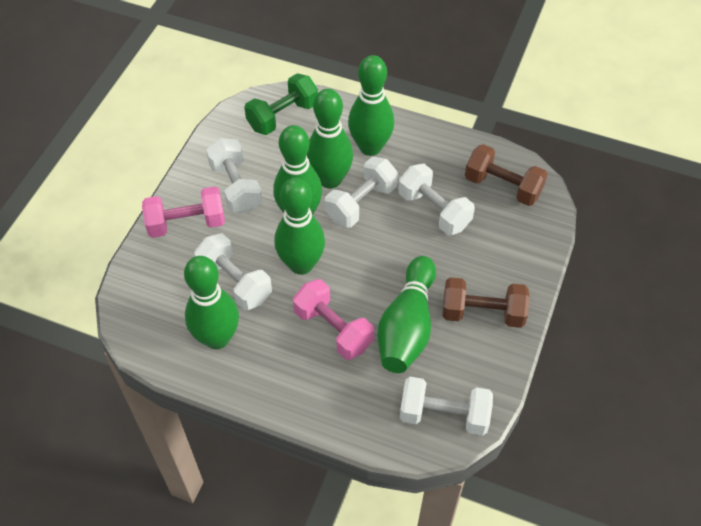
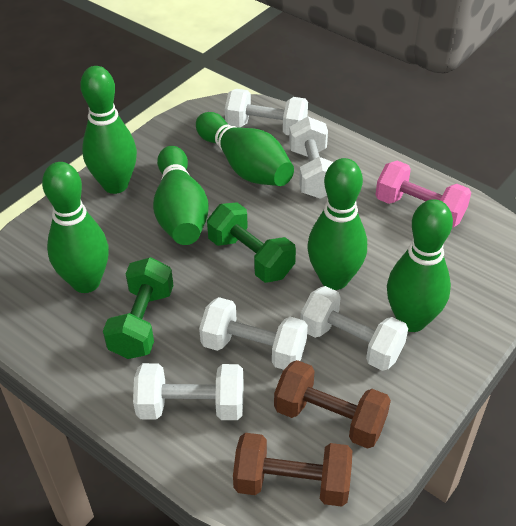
green dumbbell: [244,73,318,135] = 1 -> [103,257,174,359] [207,202,296,283] = 2
pink dumbbell: [142,186,225,238] [293,279,374,360] = 2 -> [375,161,471,228] = 1

